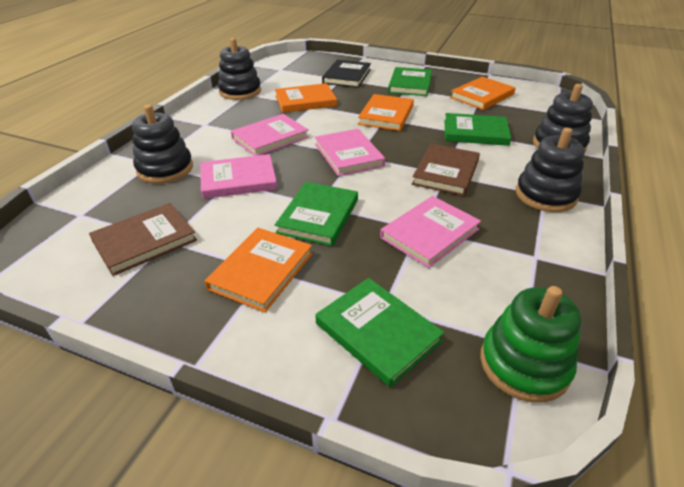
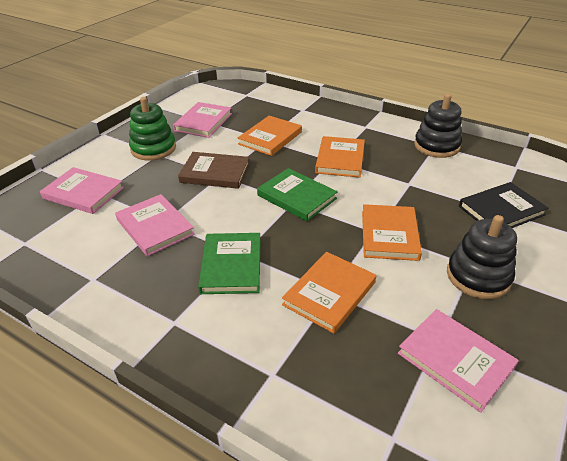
black stacking toy: [132,104,193,184] [218,38,261,100] [516,128,585,212] [533,84,593,152] = 4 -> [414,94,462,158] [447,215,517,299] = 2
brown book: [89,203,197,276] [412,144,480,196] = 2 -> [178,152,250,189] = 1
green book: [275,182,358,246] [316,278,444,388] [388,67,432,96] [445,113,511,146] = 4 -> [198,233,261,294] [257,168,338,221] = 2

